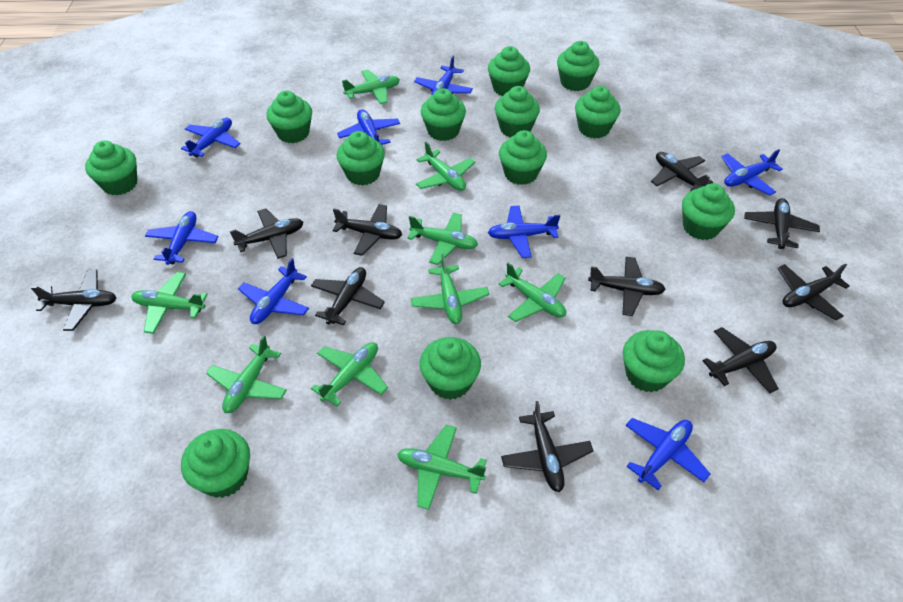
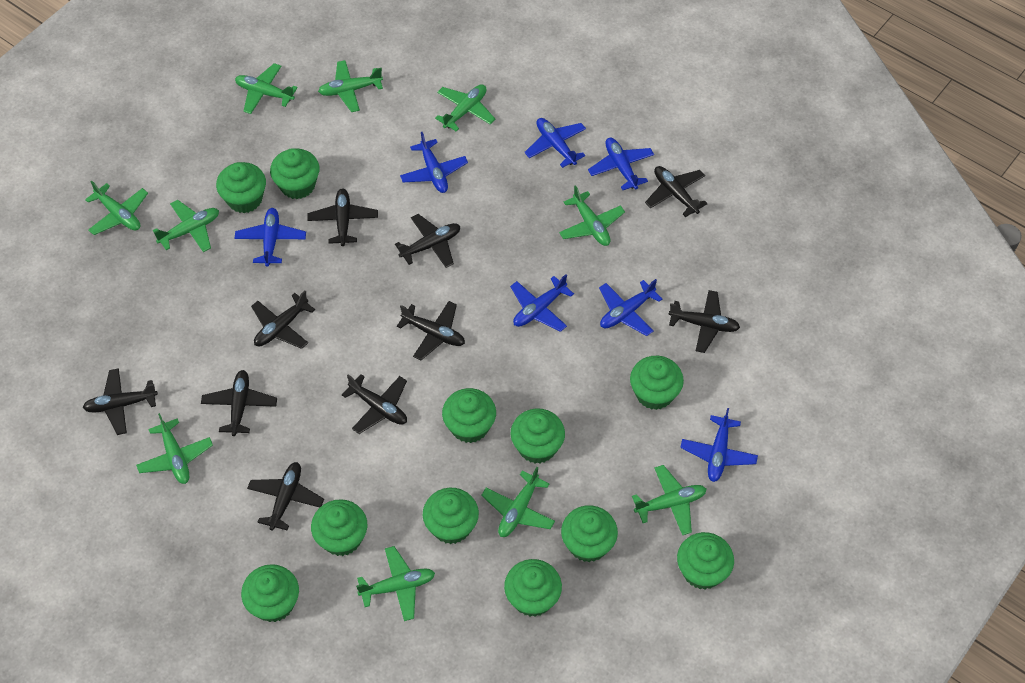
blue plane: [145,211,219,265] [181,118,241,158] [238,258,309,324] [337,109,400,145] [414,56,473,95] [488,205,560,258] [625,418,710,490] [721,149,783,195] = 8 -> [234,208,306,267] [400,132,468,193] [510,274,574,332] [524,118,586,168] [588,138,654,190] [599,279,662,336] [680,408,758,482] = 7
green cupcake: [85,140,137,195] [181,429,250,498] [266,91,312,143] [337,131,385,185] [420,337,481,400] [421,88,466,141] [488,46,530,96] [495,86,540,138] [499,130,547,185] [557,41,599,91] [575,86,621,138] [623,330,685,392] [682,183,735,240] = 13 -> [216,162,266,213] [241,564,299,622] [270,148,320,199] [311,499,367,556] [423,488,479,544] [442,388,496,443] [504,559,562,617] [510,408,565,464] [561,505,618,562] [630,356,684,410] [677,532,734,589] = 11
green plane: [131,272,207,334] [206,335,287,413] [311,342,388,406] [342,70,400,104] [397,425,487,510] [407,213,478,265] [411,254,489,324] [416,142,475,191] [499,263,566,322] = 9 -> [85,180,148,235] [136,413,213,484] [153,200,219,252] [235,63,298,114] [318,60,383,112] [356,546,435,621] [435,84,495,132] [481,467,555,537] [559,185,625,246] [632,465,706,535] = 10

